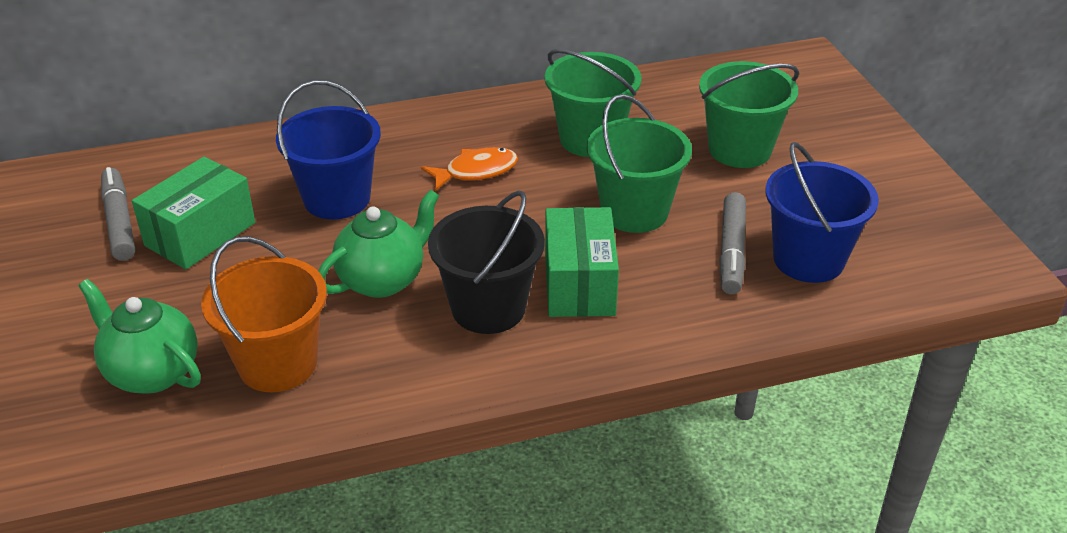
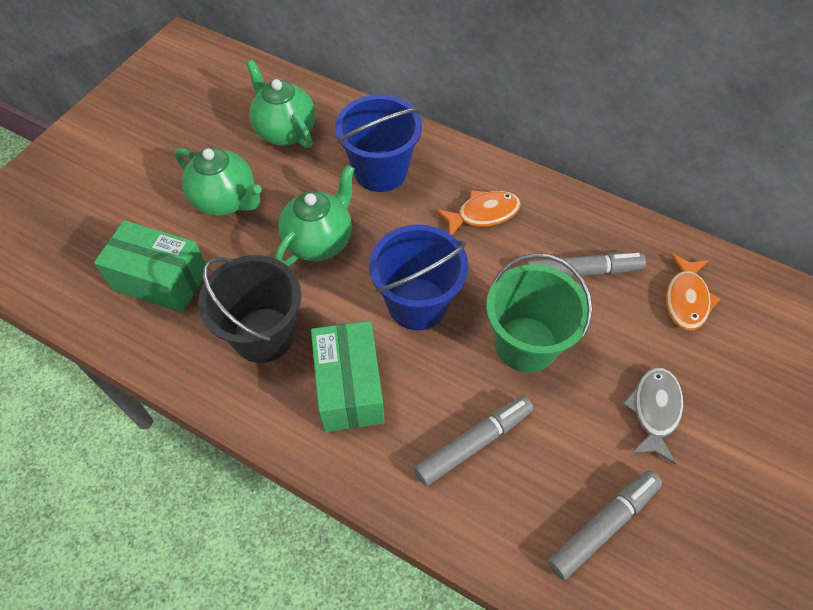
green bucket: [545,49,642,157] [587,94,692,233] [699,61,799,168] = 3 -> [486,253,593,373] = 1
green teapot: [78,279,201,394] [318,189,439,298] = 2 -> [175,147,262,216] [246,59,316,148] [275,165,355,266] = 3
grey fish: none = 0 -> [623,368,683,464] = 1
grey marker: [101,167,135,261] [719,192,746,294] = 2 -> [414,396,533,486] [526,253,646,277] [548,470,662,580] = 3
orange bucket: [201,236,327,392] = 1 -> none = 0
orange fish: [421,147,518,191] = 1 -> [436,190,521,235] [666,253,720,331] = 2

